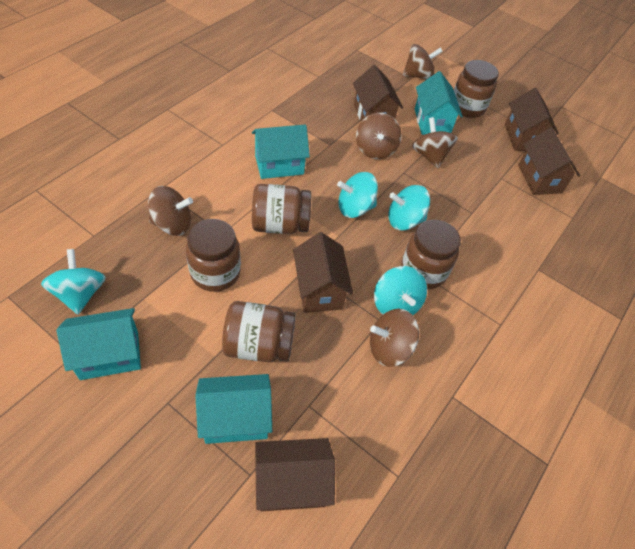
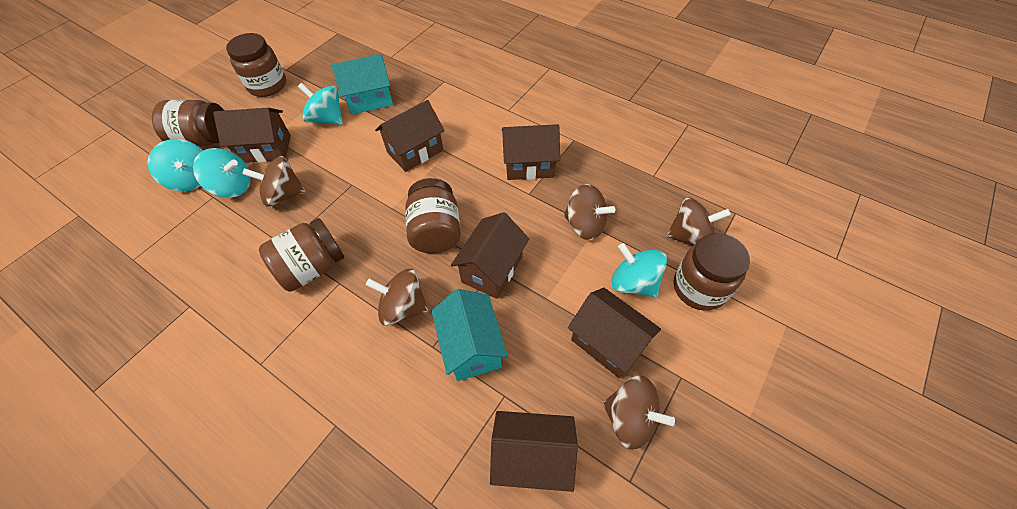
brown house: [255,438,335,511] [293,232,353,313] [353,65,403,121] [505,88,559,151] [518,127,580,195] = 5 -> [213,108,291,163] [375,100,445,172] [451,212,529,299] [490,411,578,492] [502,124,560,180] [568,288,661,378] = 6
turquoise house: [57,308,141,380] [195,374,272,444] [252,124,310,179] [415,71,463,135] = 4 -> [331,54,393,114] [431,289,508,381] = 2

